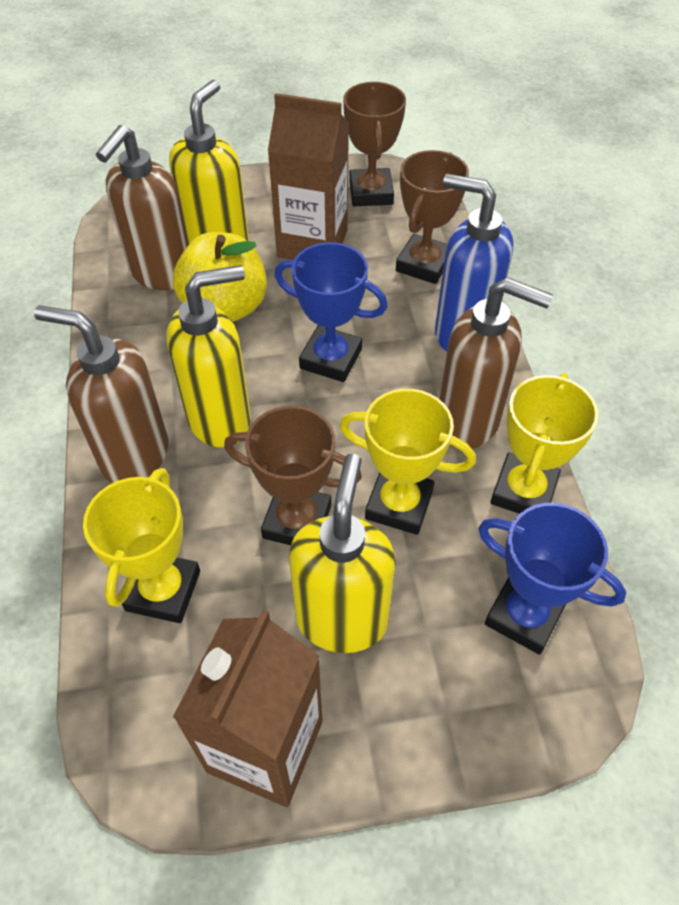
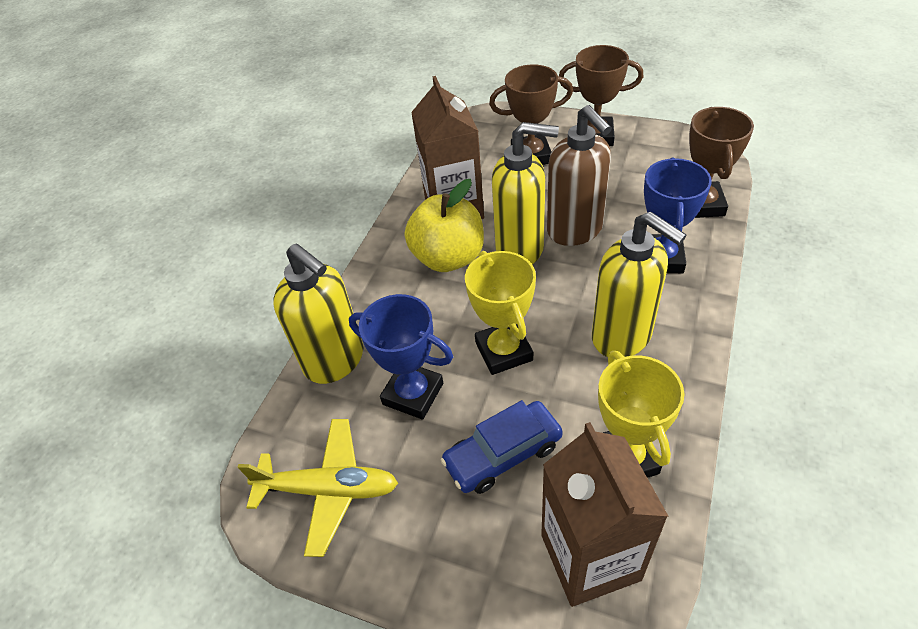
blue car: none = 0 -> [441,400,563,494] = 1
blue soap dispenser: [435,174,513,351] = 1 -> none = 0
brown soap dispenser: [34,305,168,483] [96,125,188,290] [439,277,553,449] = 3 -> [547,105,612,246] = 1
yellow plane: none = 0 -> [237,419,398,557] = 1
yellow trophy: [83,468,200,623] [340,389,476,535] [490,373,598,514] = 3 -> [465,251,536,375] [598,351,684,478] = 2

